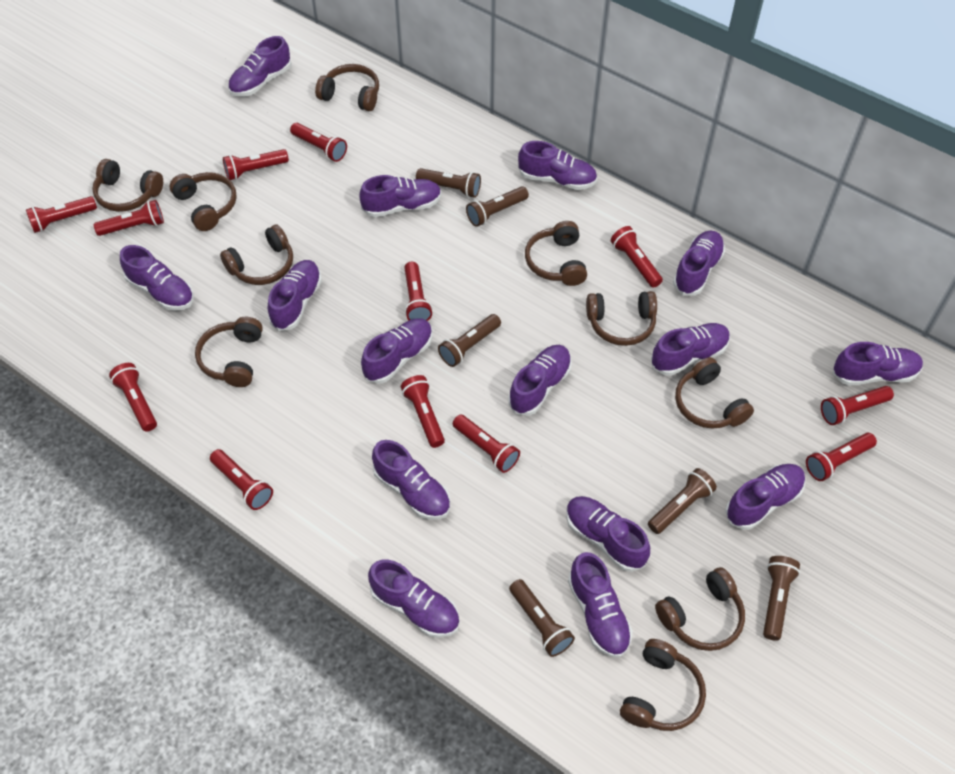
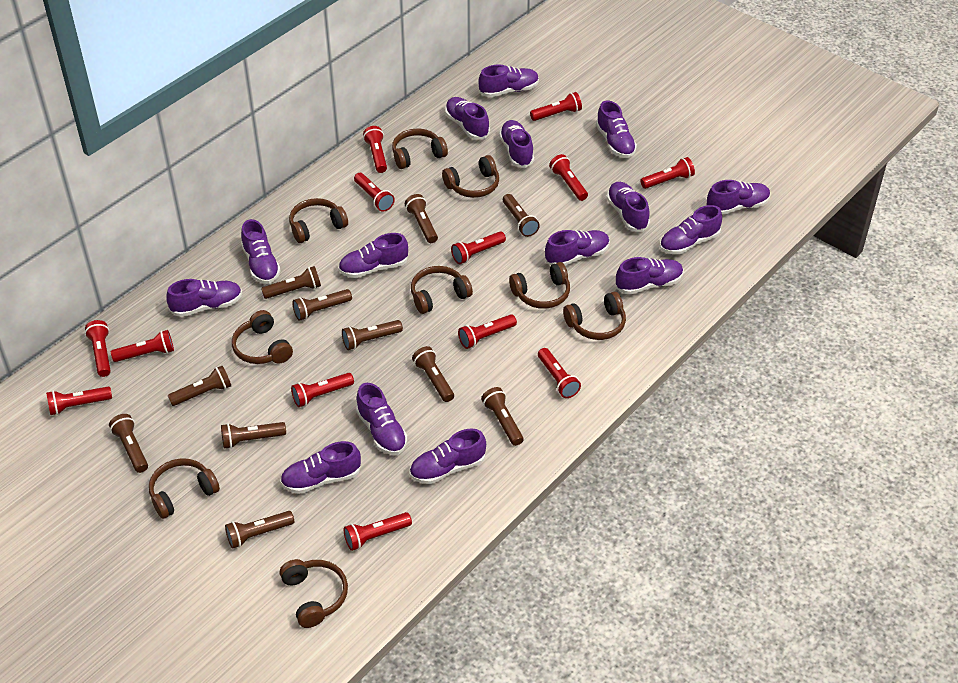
brown flashlight: [416,168,481,198] [438,314,501,367] [466,186,529,227] [509,579,575,657] [648,468,717,534] [763,556,800,641] = 6 -> [109,414,148,473] [168,366,231,406] [221,422,286,449] [225,511,294,549] [261,266,321,299] [292,289,352,321] [342,320,403,350] [405,194,438,243] [412,346,454,402] [481,387,524,446] [503,194,540,237] = 11
brown headphones: [92,159,163,212] [170,172,237,231] [195,317,263,387] [220,225,293,285] [315,64,379,111] [525,221,587,286] [586,291,657,346] [620,639,706,731] [655,567,745,651] [675,357,754,429] = 10 -> [149,458,220,519] [232,310,293,364] [279,559,348,628] [289,198,348,243] [392,129,448,169] [411,266,473,314] [442,155,499,198] [509,262,570,309] [563,292,626,340] = 9
red flashlight: [26,196,97,233] [94,200,164,236] [109,363,157,432] [210,449,273,510] [223,149,289,180] [290,123,347,162] [401,375,445,448] [404,262,432,321] [453,415,520,473] [611,226,663,288] [806,433,877,481] [821,386,894,425] = 12 -> [46,386,112,415] [85,320,111,377] [111,330,174,362] [291,373,354,407] [344,512,412,551] [354,173,395,212] [363,126,387,173] [451,232,506,264] [458,314,517,349] [530,92,582,121] [538,348,581,398] [549,154,588,201] [641,157,695,189] = 13

